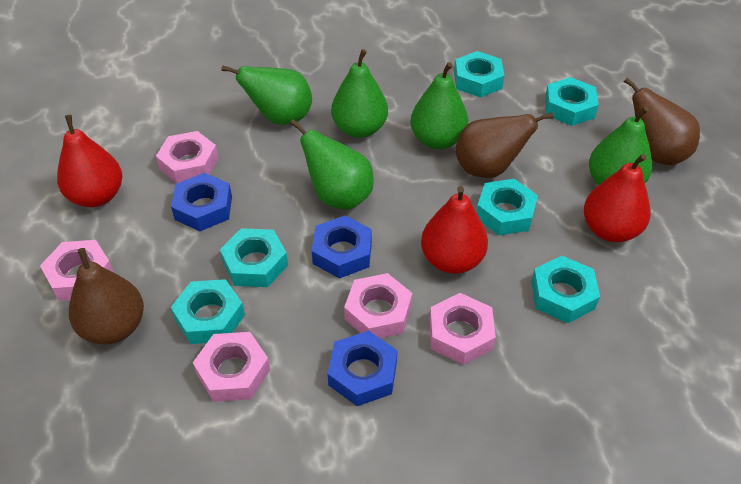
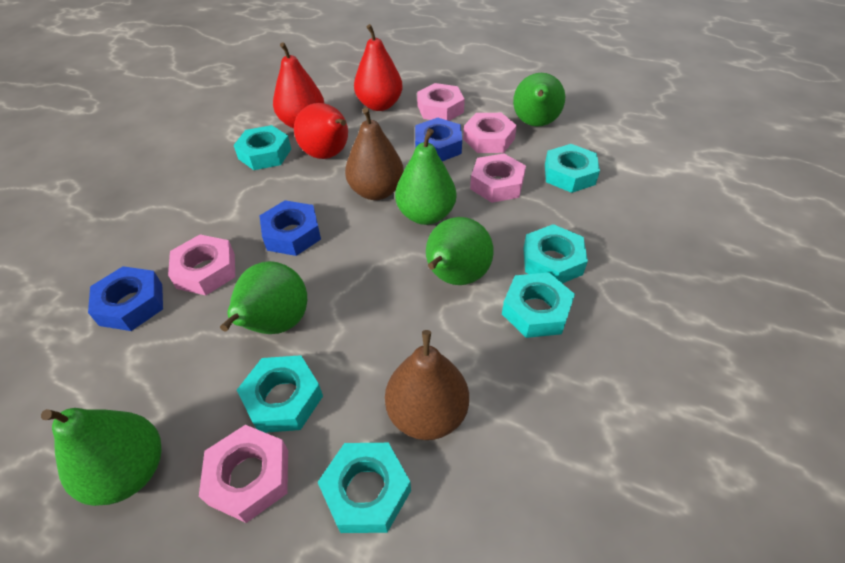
brown pear: [69,248,144,344] [455,112,553,178] [624,77,700,165] = 3 -> [345,107,404,200] [385,330,469,440] = 2

